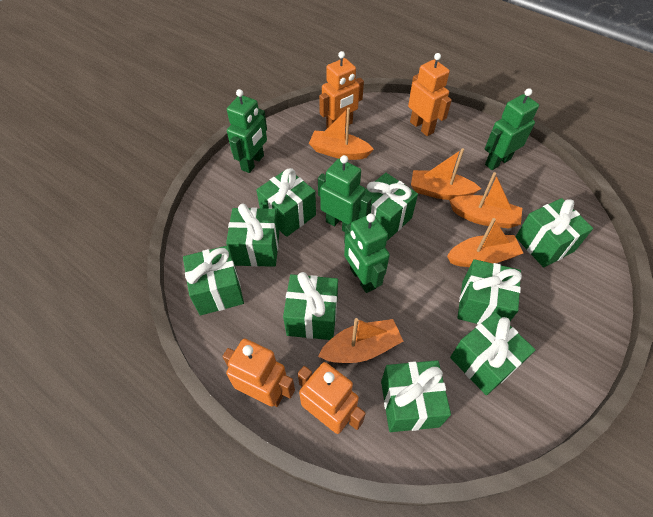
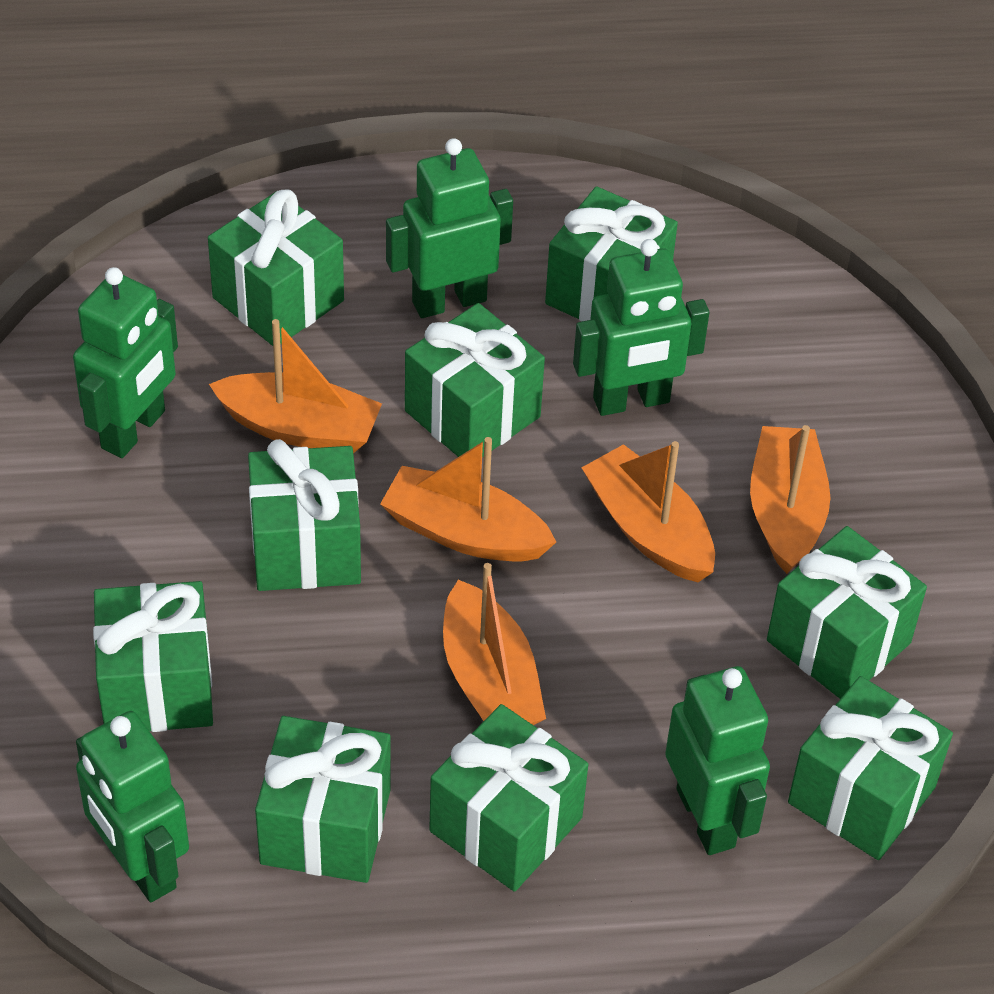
green robot: [227,89,267,173] [318,155,372,232] [344,214,390,293] [485,88,539,170] = 4 -> [73,267,178,458] [76,711,189,902] [386,138,513,318] [573,239,709,416] [665,666,770,855] = 5
orange robot: [222,338,295,407] [298,362,366,434] [319,51,364,128] [408,53,452,136] = 4 -> none = 0

